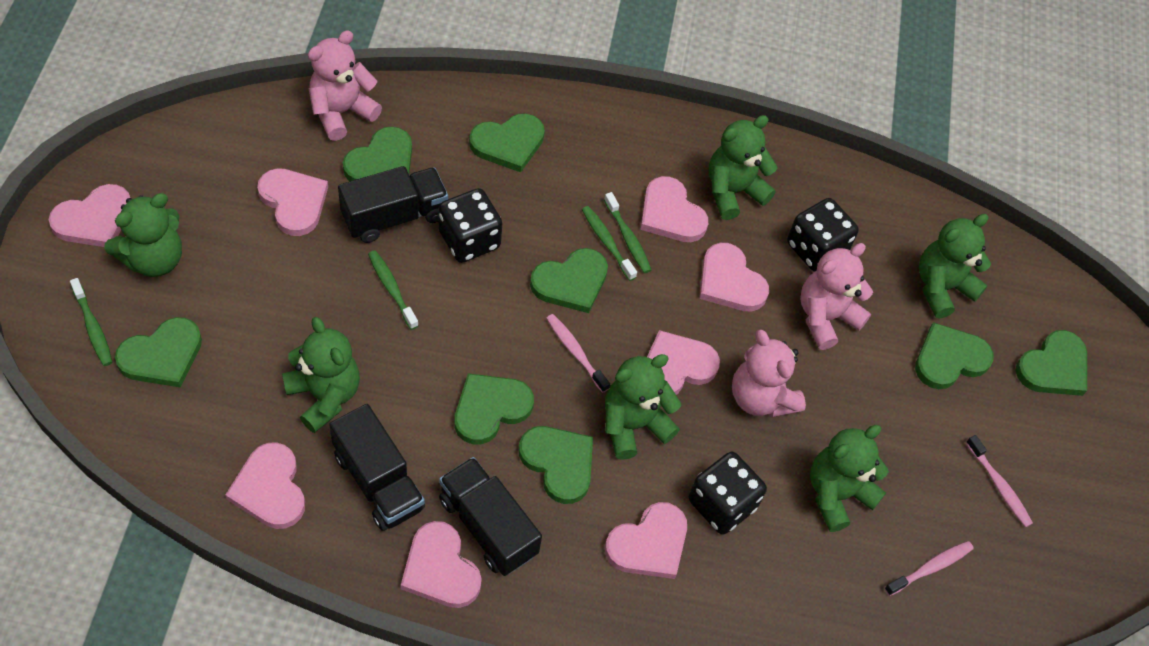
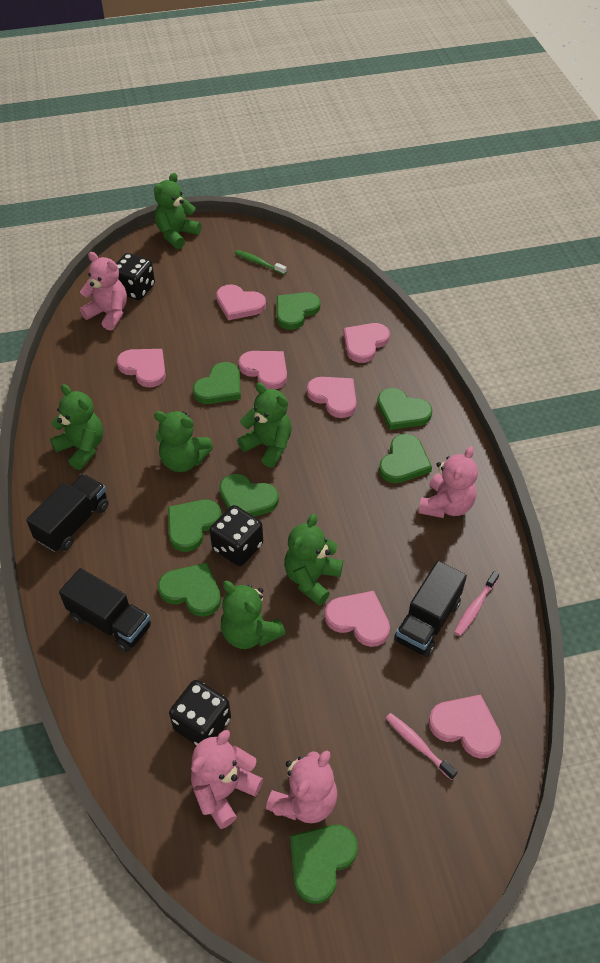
green toothbrush: [70,278,112,366] [368,250,419,330] [582,206,637,281] [604,192,651,273] = 4 -> [235,250,287,275] = 1
pink heart: [49,184,130,247] [225,442,305,529] [257,168,328,236] [401,521,482,608] [605,502,687,579] [640,176,708,242] [647,330,720,395] [699,243,769,312] = 8 -> [117,349,166,387] [216,284,266,320] [238,351,287,389] [307,377,356,418] [325,591,390,647] [343,323,390,363] [429,694,501,759] = 7
pink teddy bear: [308,30,382,141] [732,329,806,418] [800,243,873,350] = 3 -> [80,252,127,331] [191,730,263,829] [266,750,338,823] [419,446,478,518] = 4
pink toothbrush: [546,314,610,393] [885,541,974,596] [966,435,1033,527] = 3 -> [386,713,457,780] [454,571,499,636] = 2

